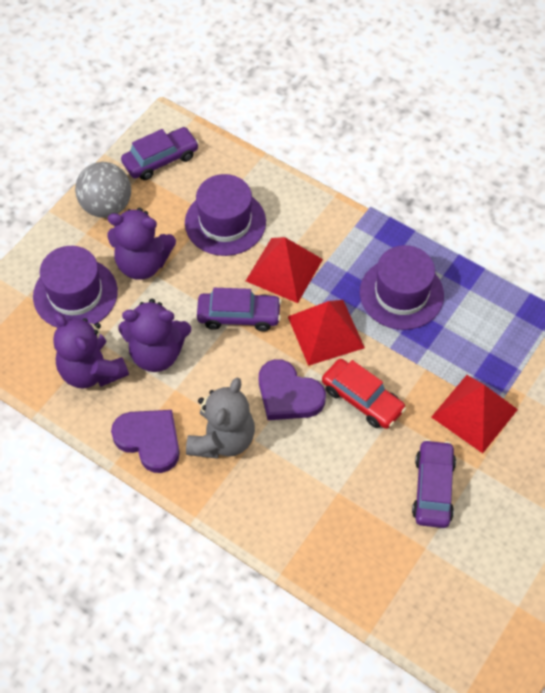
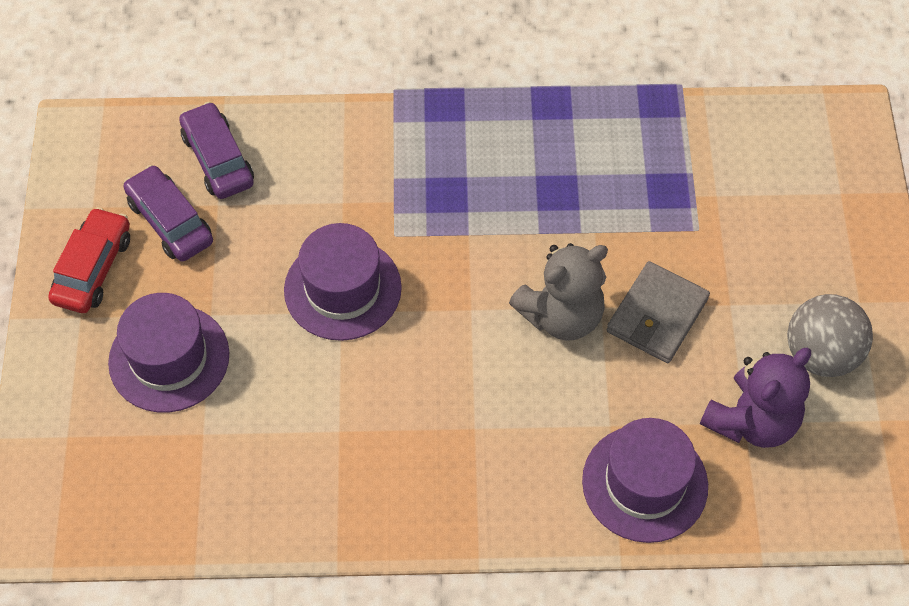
grey wallet: none = 0 -> [607,261,710,363] = 1
purple car: [121,127,199,180] [197,288,282,331] [412,439,456,528] = 3 -> [124,165,213,261] [179,102,254,199] = 2
purple heart: [111,410,180,473] [259,359,326,420] = 2 -> none = 0
purple teddy bear: [53,313,129,389] [107,208,176,280] [119,299,191,372] = 3 -> [700,348,811,448] = 1
red pyramid: [246,237,323,303] [288,300,365,366] [431,375,518,453] = 3 -> none = 0

